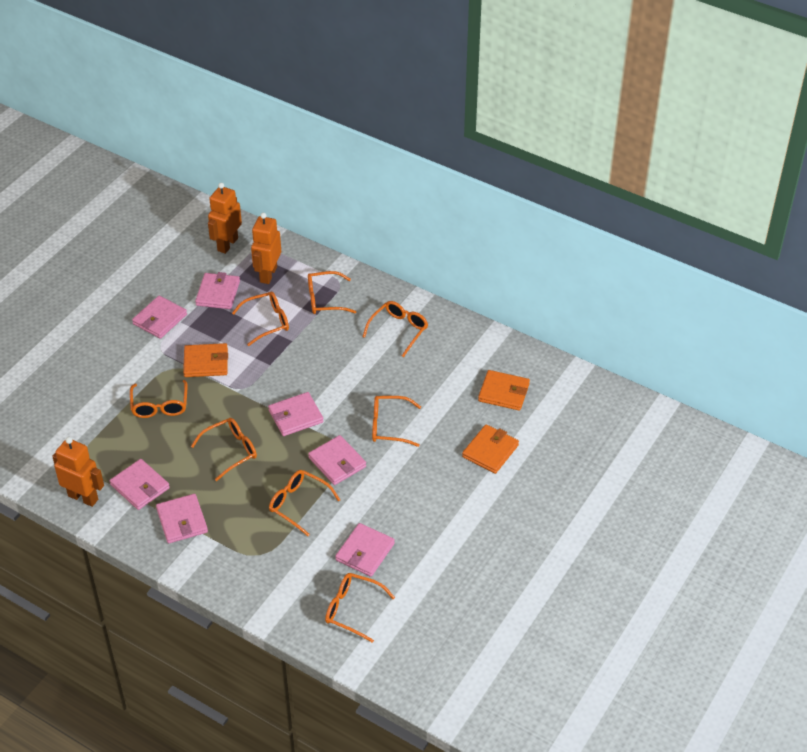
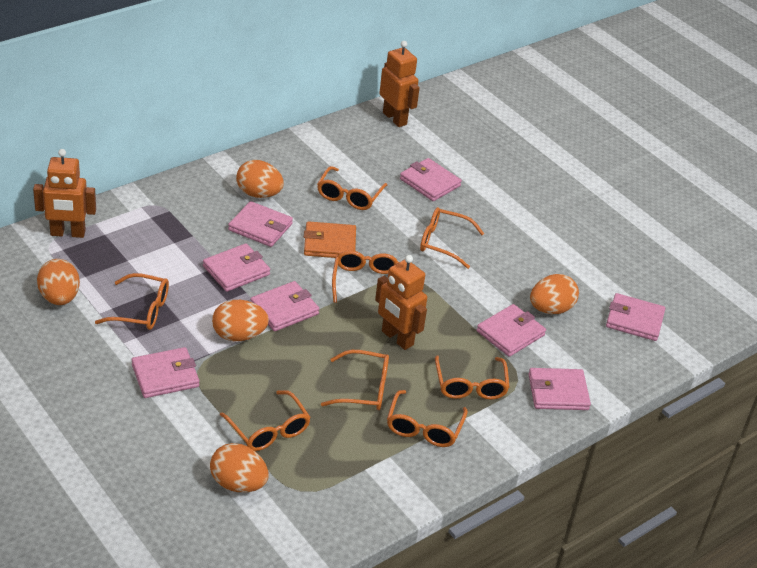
orange egg: none = 0 -> [37,259,80,305] [210,443,269,492] [212,300,269,341] [236,160,284,198] [530,274,579,314] = 5
orange wallet: [183,343,228,377] [462,424,519,474] [478,370,530,411] = 3 -> [304,221,356,258] = 1
pink wallet: [110,459,170,510] [132,296,187,339] [156,494,208,543] [195,272,240,309] [268,392,324,436] [308,435,366,485] [335,523,395,577] = 7 -> [132,347,199,398] [203,243,270,292] [228,201,293,247] [250,281,319,332] [400,158,462,201] [477,304,546,357] [528,368,591,410] [606,293,665,341] = 8

